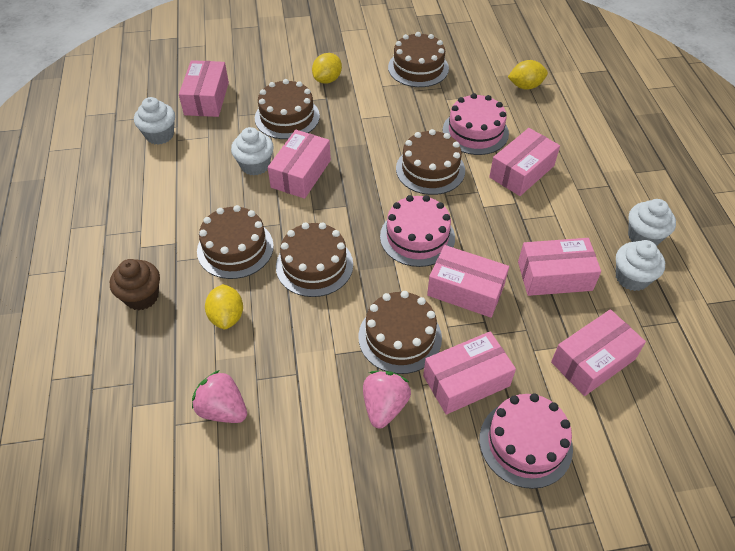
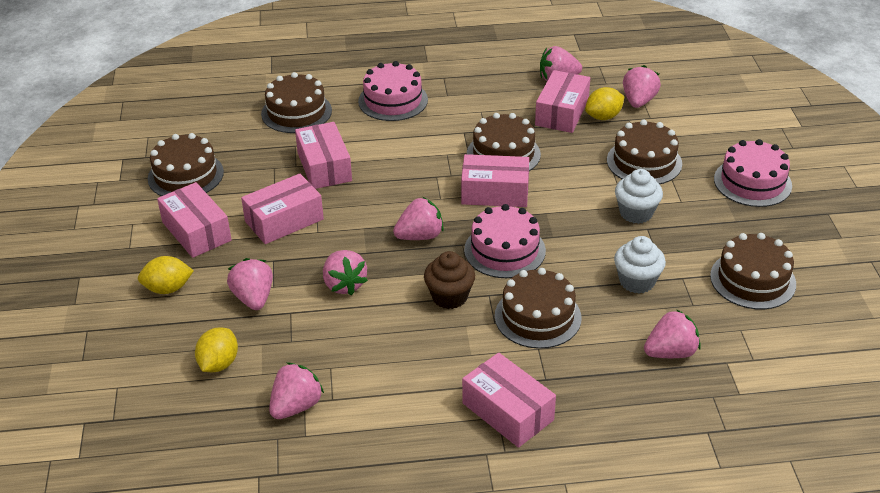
pink box: [179,60,229,117] [268,130,331,199] [423,331,516,415] [427,245,509,318] [489,128,560,196] [518,238,601,296] [551,309,646,396] = 7 -> [157,182,232,258] [241,174,324,244] [295,122,352,189] [461,154,529,207] [462,353,556,448] [535,70,590,133] = 6
pink strawberry: [192,370,247,423] [363,371,411,429] = 2 -> [227,258,273,310] [269,362,324,419] [323,250,368,296] [393,197,444,240] [540,46,582,81] [623,65,661,108] [644,309,701,358] = 7
white cupcake: [134,97,175,145] [231,127,274,176] [616,240,665,291] [628,199,676,246] = 4 -> [614,236,666,294] [615,169,663,224] = 2

